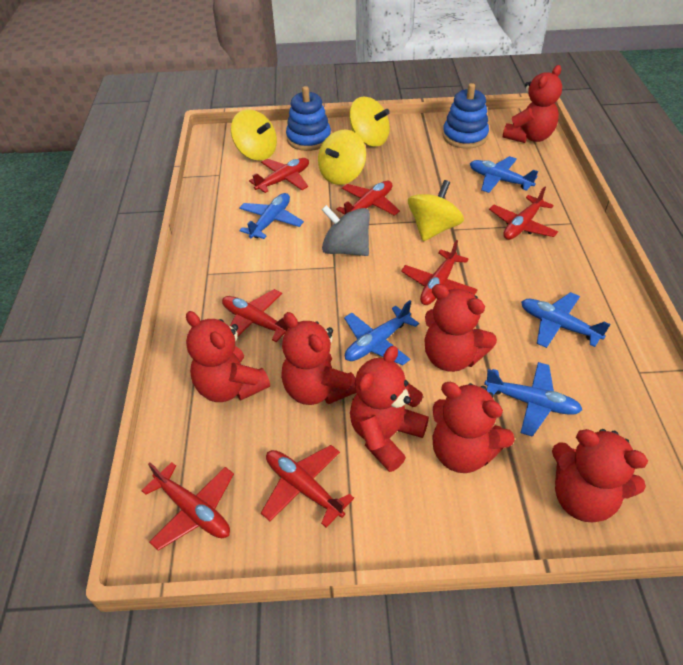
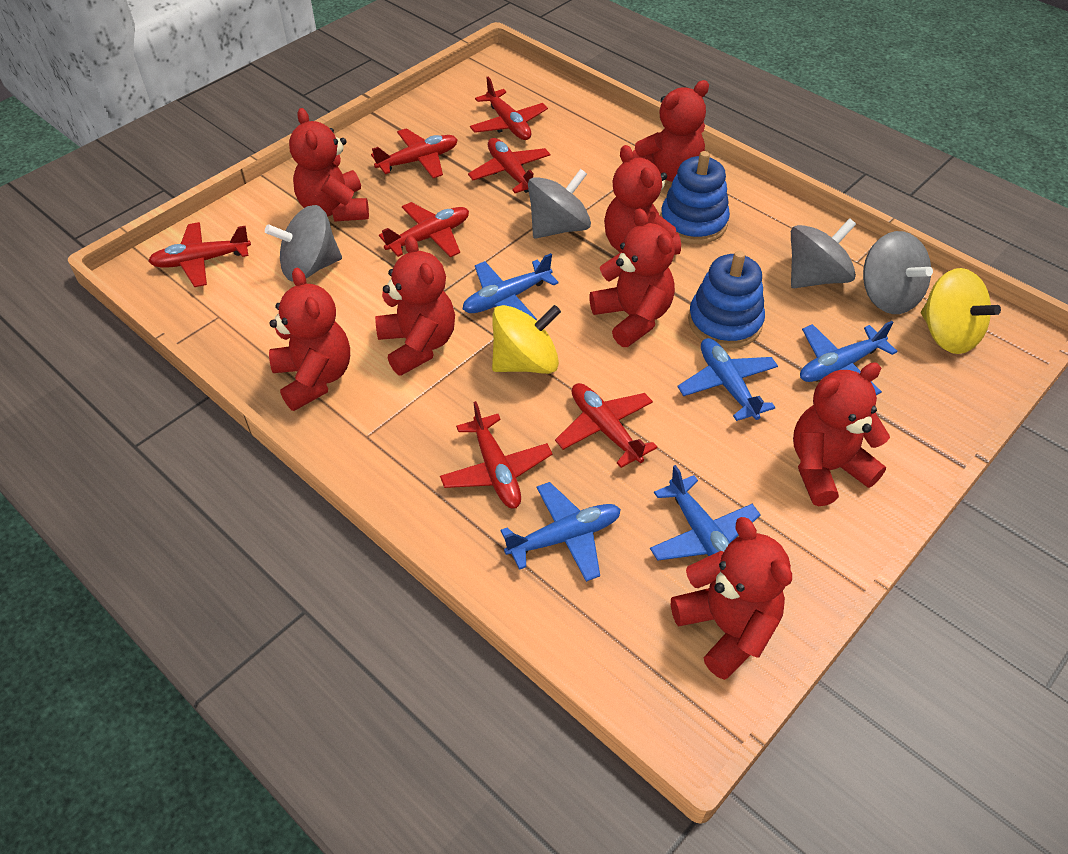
grey spinning top: [322,205,370,256] = 1 -> [265,205,342,282] [528,169,591,238] [791,218,856,288] [863,231,933,314] = 4
red teddy bear: [186,311,270,402] [281,312,356,405] [350,346,429,472] [425,284,497,372] [432,382,515,473] [503,65,562,143] [552,429,648,523] = 7 -> [269,268,350,411] [289,108,369,222] [375,235,455,376] [589,208,675,347] [604,145,681,255] [633,80,709,182] [671,517,792,680] [793,362,890,506] = 8
yellow spinning top: [231,109,277,161] [318,130,366,185] [349,96,390,147] [408,180,464,241] = 4 -> [492,305,561,374] [921,268,1001,354] = 2

